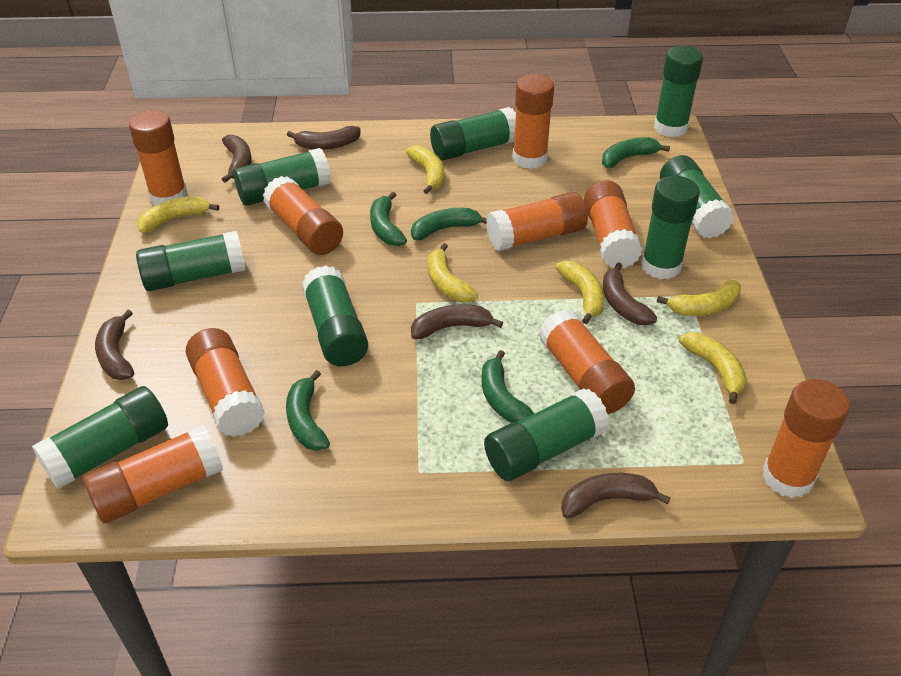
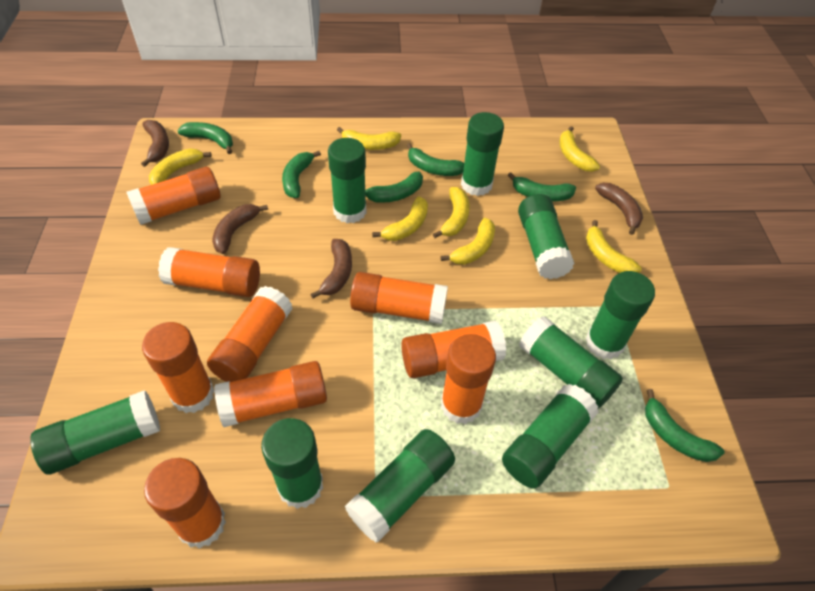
brown banana: [95,310,134,380] [222,135,252,183] [287,126,361,150] [411,304,503,339] [561,473,671,519] [603,262,657,325] = 6 -> [141,120,169,167] [212,204,268,254] [310,239,352,299] [595,183,643,235] = 4
green banana: [286,370,330,451] [370,192,407,246] [411,208,487,240] [481,350,534,423] [602,137,670,168] = 5 -> [177,122,233,154] [282,151,321,198] [365,172,423,203] [407,143,464,176] [508,172,576,201] [645,389,725,462] = 6
yellow banana: [137,196,219,233] [406,145,444,194] [428,243,478,302] [555,261,605,324] [657,279,741,316] [679,332,747,404] = 6 -> [149,148,212,185] [337,127,401,150] [372,196,428,241] [433,187,470,238] [441,218,495,265] [560,126,600,172] [586,220,642,273] = 7

